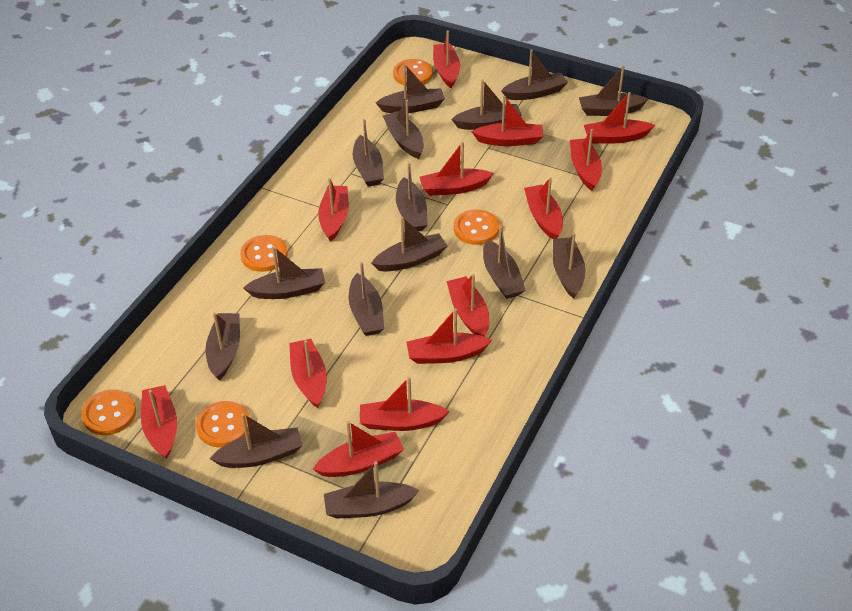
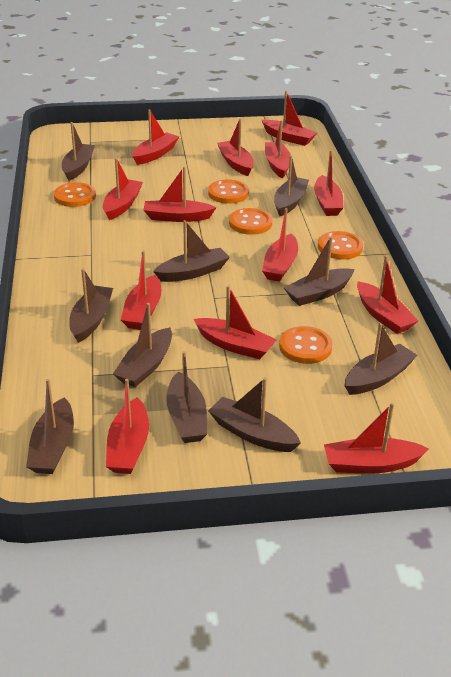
brown boat: [205,312,240,380] [209,413,303,468] [243,246,325,299] [324,461,420,519] [348,262,384,336] [353,119,384,186] [371,217,447,272] [375,63,445,113] [383,100,424,159] [396,162,428,231] [452,79,522,130] [483,226,526,299] [501,50,568,100] [553,233,585,298] [579,65,648,116] = 15 -> [26,379,74,474] [62,122,95,181] [69,268,113,343] [113,303,172,387] [153,220,230,282] [166,351,207,443] [208,377,301,452] [274,155,309,216] [284,236,355,306] [345,323,417,395] = 10

